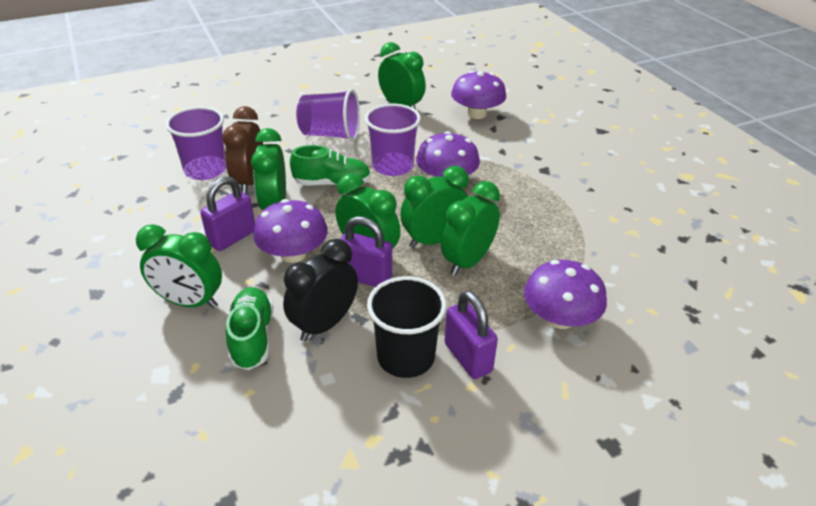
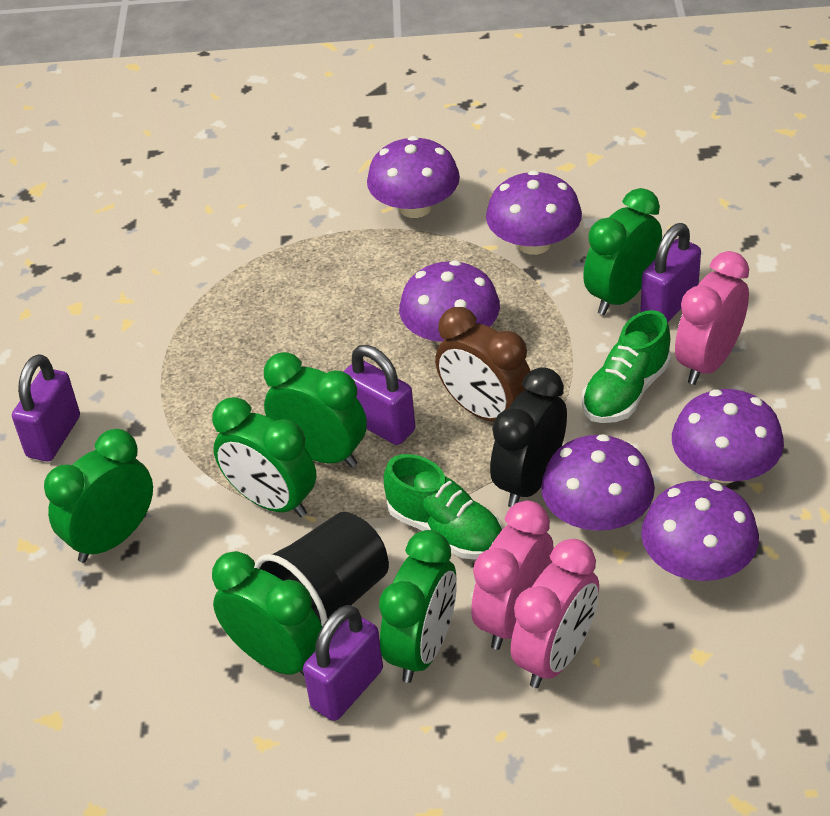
pink clock: none = 0 -> [471,501,554,650] [511,539,599,688] [675,251,749,385] = 3
purple cup: [166,107,226,180] [296,89,360,141] [365,104,421,176] = 3 -> none = 0
purple mushroom: [253,199,328,263] [416,131,480,177] [451,71,506,119] [524,260,607,329] = 4 -> [367,136,460,218] [399,260,500,345] [486,170,582,255] [541,434,655,531] [641,481,759,581] [672,389,784,483] = 6
purple padlock: [200,176,255,251] [340,216,392,287] [445,290,498,379] = 3 -> [12,354,80,462] [303,605,383,721] [343,345,415,445] [640,223,701,322] = 4

